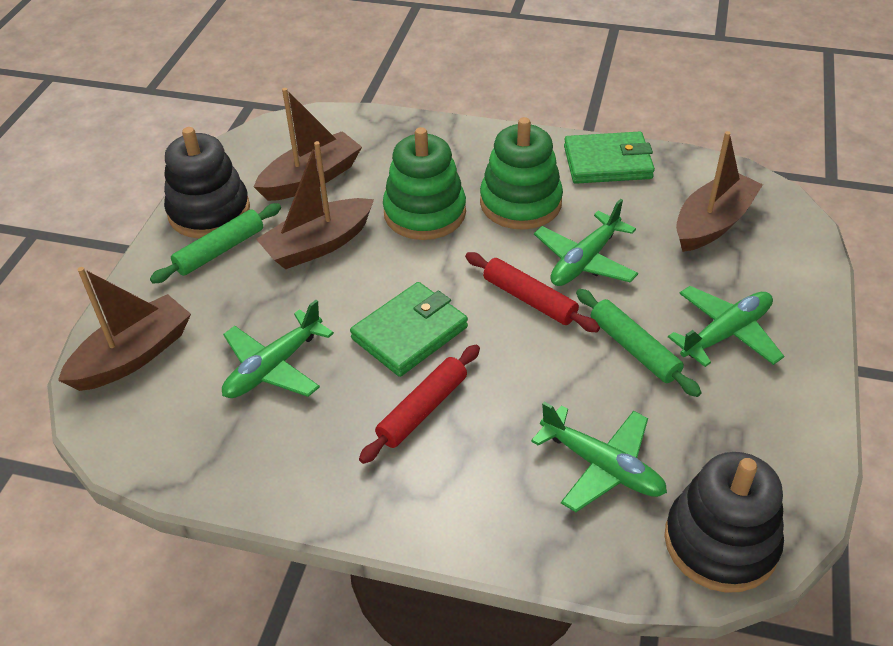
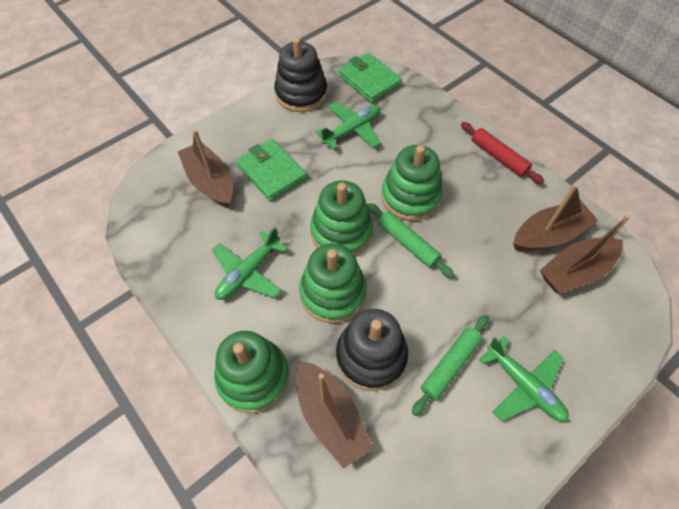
green plane: [222,300,334,398] [531,402,667,512] [534,199,638,286] [668,286,784,367] = 4 -> [212,227,288,300] [315,102,381,150] [479,336,569,422] = 3
green stacking toy: [383,127,466,240] [480,117,563,230] = 2 -> [214,331,289,413] [299,243,367,323] [310,180,373,256] [381,145,443,221] = 4
red rolling pin: [359,345,480,464] [465,252,600,332] = 2 -> [461,122,544,184] = 1

